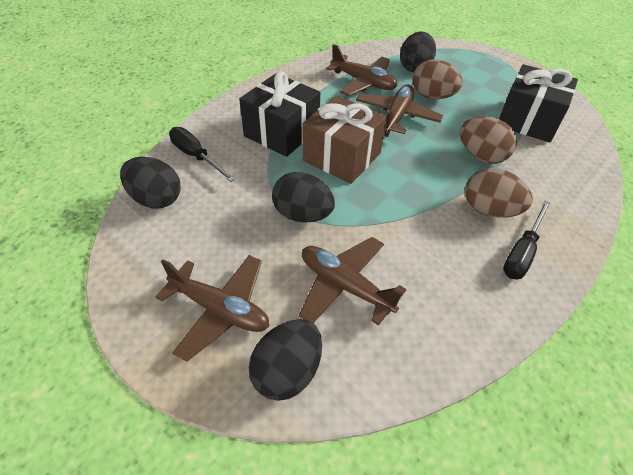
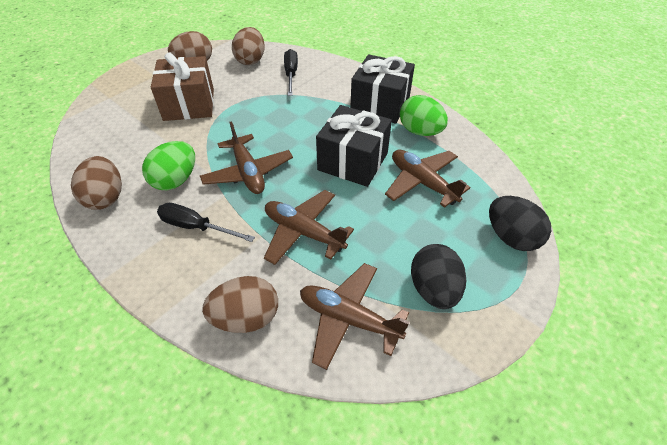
black egg: [120,157,181,209] [249,319,322,401] [272,172,335,223] [400,32,436,73] = 4 -> [411,244,466,309] [489,196,551,251] = 2
brown egg: [412,59,463,99] [460,116,517,164] [465,168,533,218] = 3 -> [71,156,122,210] [168,31,212,61] [202,276,278,333] [232,27,265,65] = 4
green egg: none = 0 -> [142,141,195,190] [400,95,448,136] = 2

